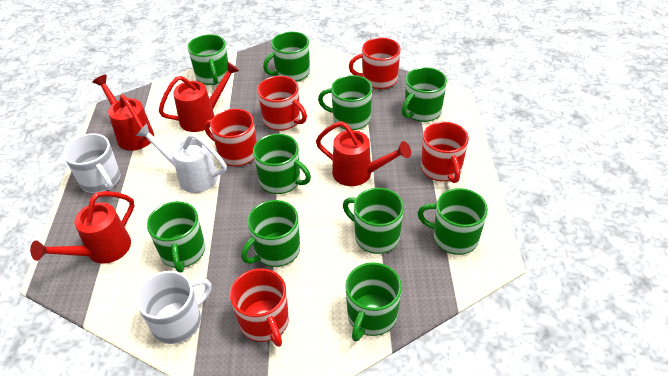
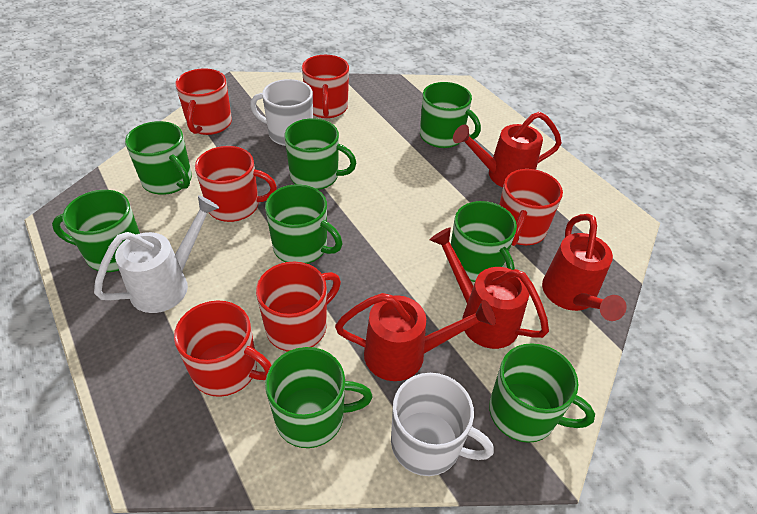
green mug: [147,201,205,273] [188,34,228,85] [241,200,300,267] [253,134,311,194] [263,31,310,82] [318,75,372,130] [343,188,404,254] [345,262,402,341] [402,67,447,122] [418,188,488,255] = 10 -> [52,190,140,272] [125,121,192,195] [265,184,343,264] [265,347,372,448] [285,118,356,190] [420,82,481,148] [451,201,517,282] [489,343,595,443] = 8
red mug: [205,109,257,166] [230,268,289,347] [257,76,307,131] [349,38,401,89] [421,122,469,183] = 5 -> [174,300,272,397] [175,68,232,135] [195,146,277,222] [256,262,341,351] [302,55,349,118] [499,169,563,246] = 6

